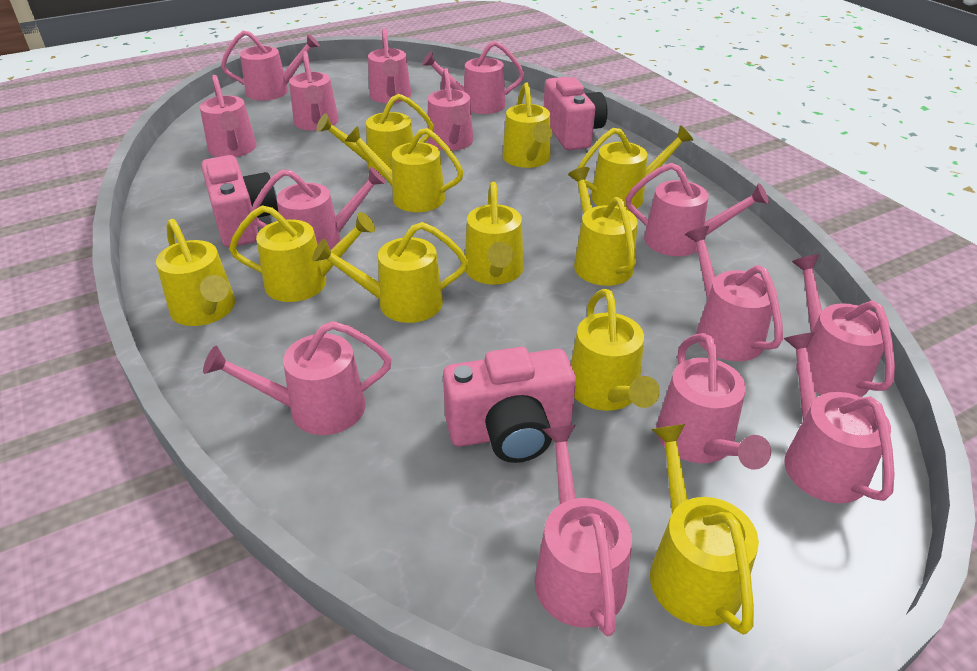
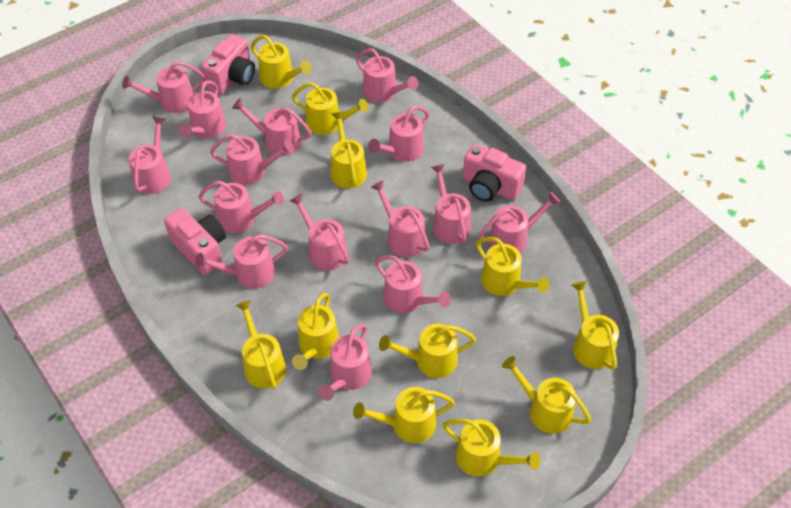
pink watering can: [200,75,257,157] [203,321,392,435] [221,31,320,101] [251,167,386,250] [289,51,339,131] [368,28,411,103] [422,41,524,114] [427,68,473,151] [535,425,632,637] [626,163,769,256] [656,333,771,470] [685,226,783,361] [783,332,895,503] [792,254,895,397] = 14 -> [122,61,205,113] [129,117,171,194] [179,81,226,139] [195,235,288,289] [198,181,284,233] [210,134,294,185] [232,98,312,156] [290,194,349,271] [318,324,372,401] [356,48,418,103] [368,106,429,162] [371,181,430,257] [375,255,451,313] [431,164,471,244] [478,192,560,253] = 15

